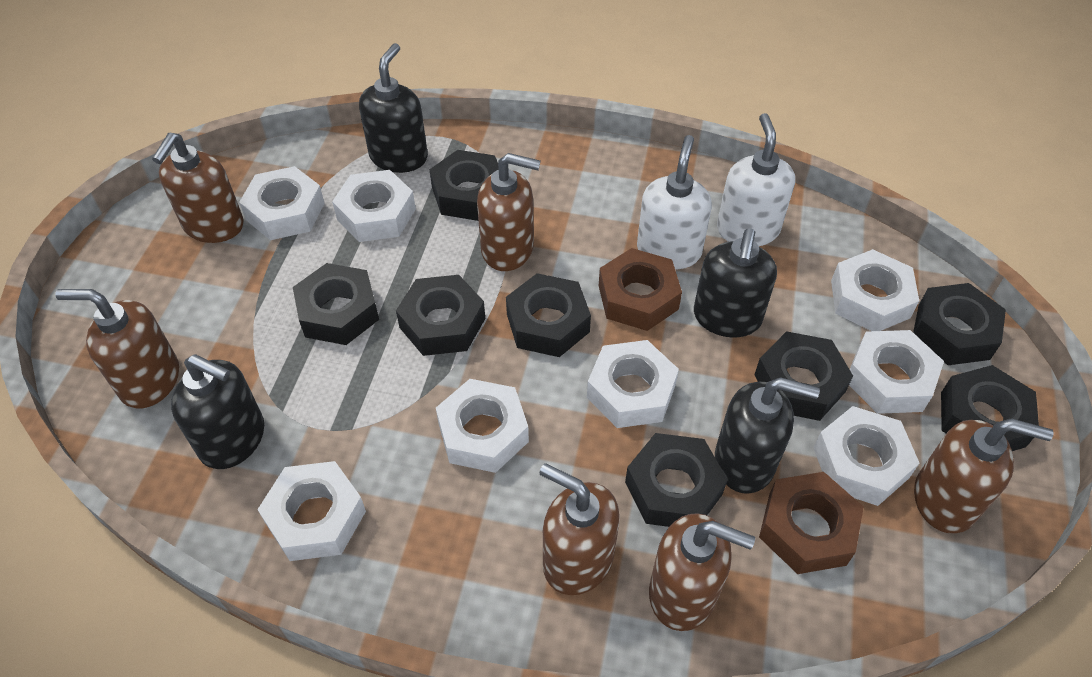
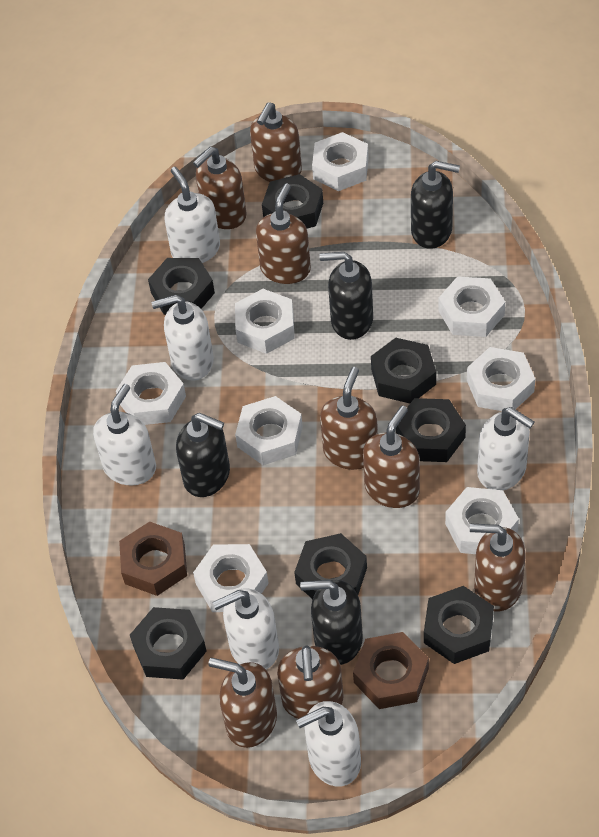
black nut: [293,263,379,345] [396,275,485,356] [429,150,499,221] [506,273,591,357] [625,433,728,527] [754,331,853,421] [913,283,1006,365] [941,365,1039,451] = 8 -> [130,607,207,680] [148,258,215,315] [262,174,323,229] [294,533,367,599] [371,338,436,403] [396,398,466,462] [424,586,494,664] = 7
brown soap dispenser: [55,289,179,409] [152,133,244,243] [477,153,541,271] [540,463,620,595] [649,513,755,631] [914,418,1054,533] = 6 -> [193,147,247,229] [208,658,277,748] [250,102,302,182] [256,183,311,284] [277,645,344,719] [320,367,378,470] [363,406,420,508] [470,524,525,611] = 8
white soap dispenser: [637,135,712,269] [717,113,795,246] = 2 -> [93,384,156,485] [151,295,214,381] [165,167,220,263] [212,588,279,669] [296,701,361,787] [477,407,534,490] = 6

